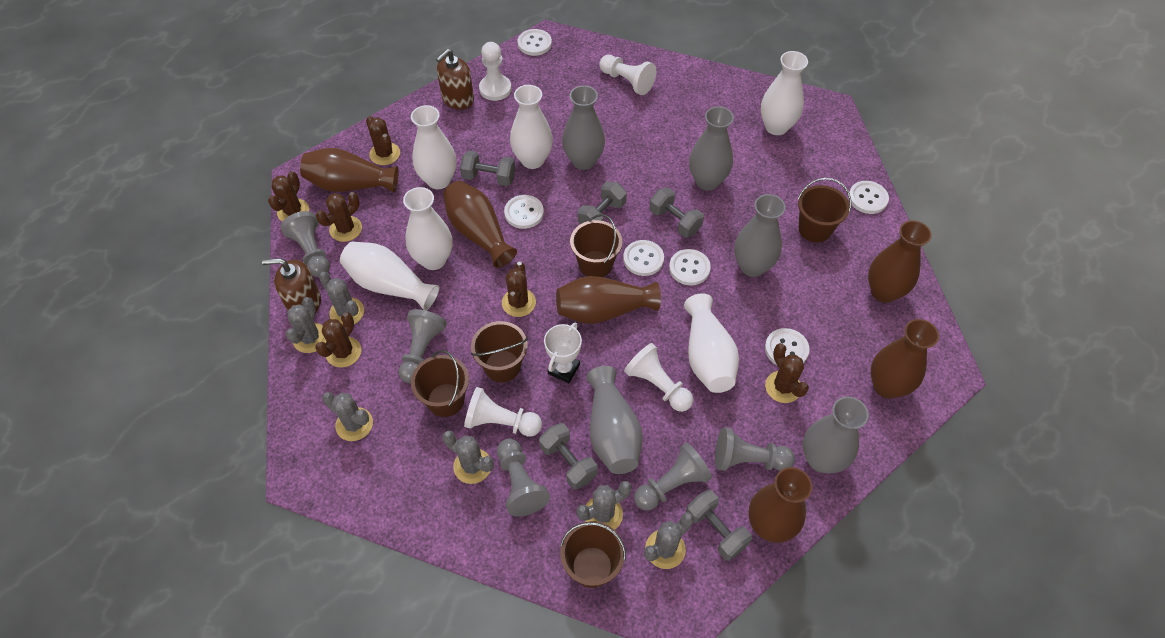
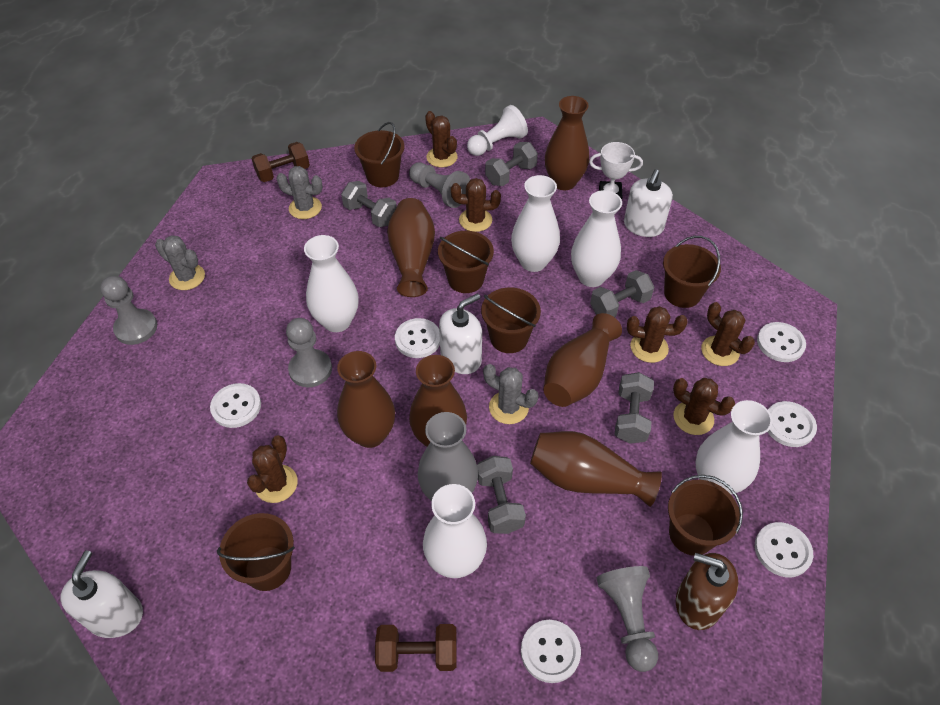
brown bucket: [411,350,469,417] [471,321,528,382] [560,521,626,588] [570,214,622,277] [798,178,852,242] = 5 -> [217,513,295,591] [354,122,404,187] [438,231,494,293] [481,288,541,353] [663,236,721,308] [668,475,743,556] = 6
brown dumbbell: none = 0 -> [252,142,310,182] [375,624,457,672] = 2
brown soap dispenser: [262,258,321,313] [436,49,474,110] = 2 -> [676,553,738,630] = 1
grey cactus: [286,297,327,353] [319,272,364,325] [322,392,373,441] [443,430,494,484] [577,481,632,530] [644,512,694,569] = 6 -> [155,235,205,290] [277,166,323,219] [483,364,539,424] = 3
grey pawn: [280,211,330,277] [399,309,447,383] [497,439,550,517] [634,443,712,511] [715,427,795,471] = 5 -> [100,276,157,345] [286,318,332,387] [409,162,470,208] [597,566,658,672] = 4
grey vase: [562,85,605,170] [587,366,643,474] [689,106,734,191] [734,194,786,277] [803,396,869,474] = 5 -> [418,412,478,501] = 1
white pawn: [464,387,542,437] [479,42,511,101] [599,55,656,95] [624,343,693,412] = 4 -> [467,105,528,156] = 1
white soap dispenser: none = 0 -> [60,550,143,638] [439,293,482,374] [624,169,673,237] = 3
white vase: [340,241,439,311] [403,187,452,270] [411,105,456,189] [510,85,553,169] [684,293,739,393] [761,51,808,135] = 6 -> [304,235,359,332] [423,484,487,578] [511,175,560,272] [571,190,622,287] [696,400,773,495] = 5

